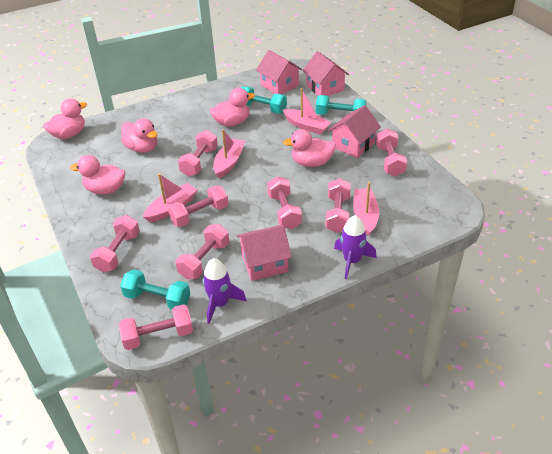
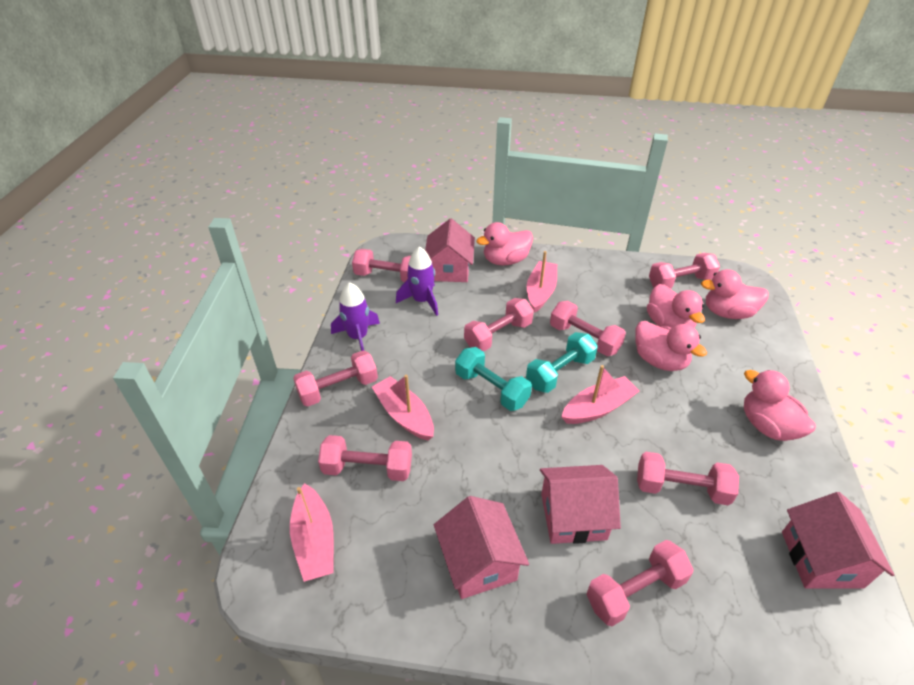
turquoise dumbbell: [120,269,190,309] [240,86,287,114] [316,95,367,115] = 3 -> [455,347,532,411] [526,332,598,393] = 2

